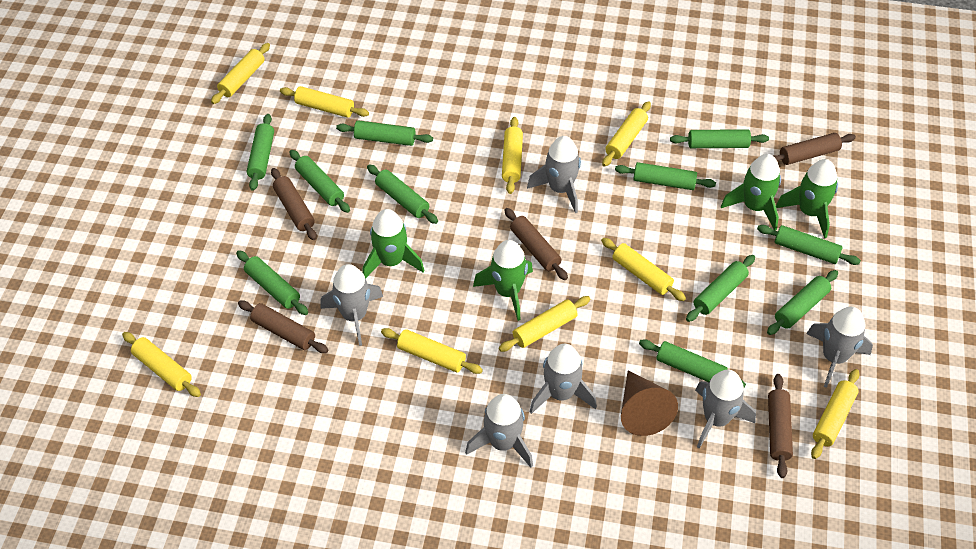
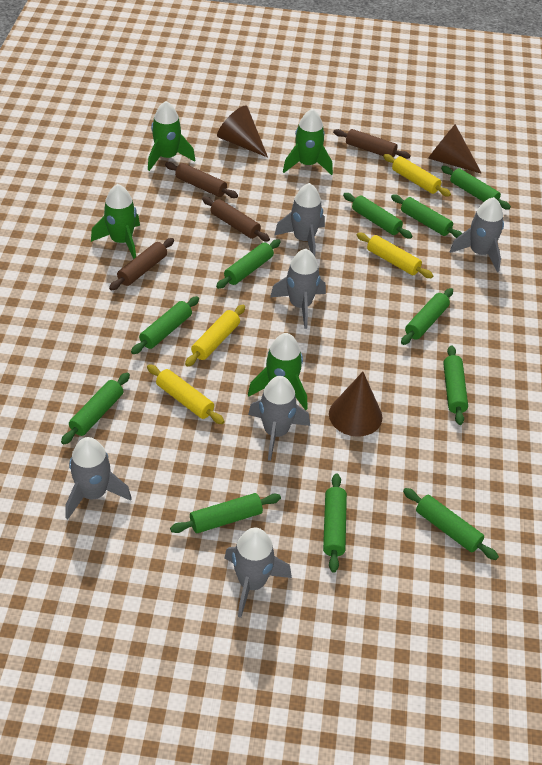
brown cone: [621,371,678,436] = 1 -> [217,105,268,158] [329,372,382,437] [428,124,482,174] = 3
brown rolling pin: [238,301,328,353] [271,168,317,240] [504,208,568,280] [768,374,793,478] [773,133,856,165] = 5 -> [109,238,174,291] [165,162,238,198] [202,197,270,242] [333,129,411,159] = 4
yellow rolling pin: [122,332,201,397] [211,43,270,104] [280,86,369,118] [381,328,483,374] [499,296,590,352] [502,117,523,194] [601,238,686,301] [602,101,651,167] [811,369,859,459] = 9 -> [147,364,225,424] [185,305,245,367] [357,233,433,278] [383,154,451,197] = 4

